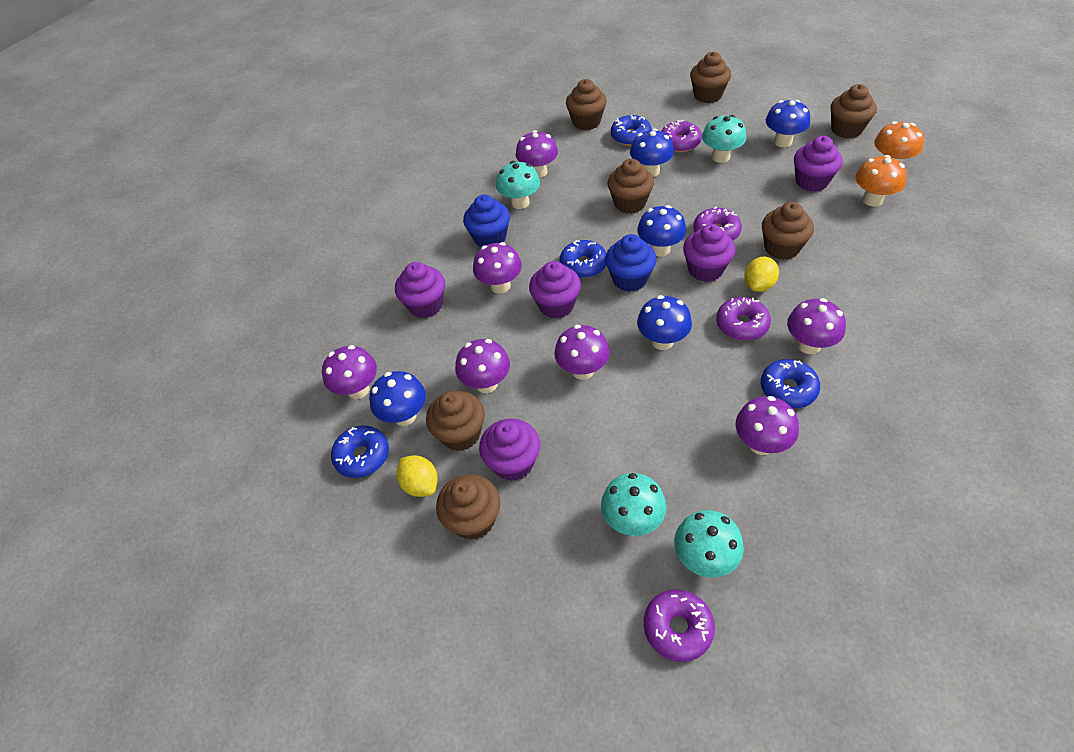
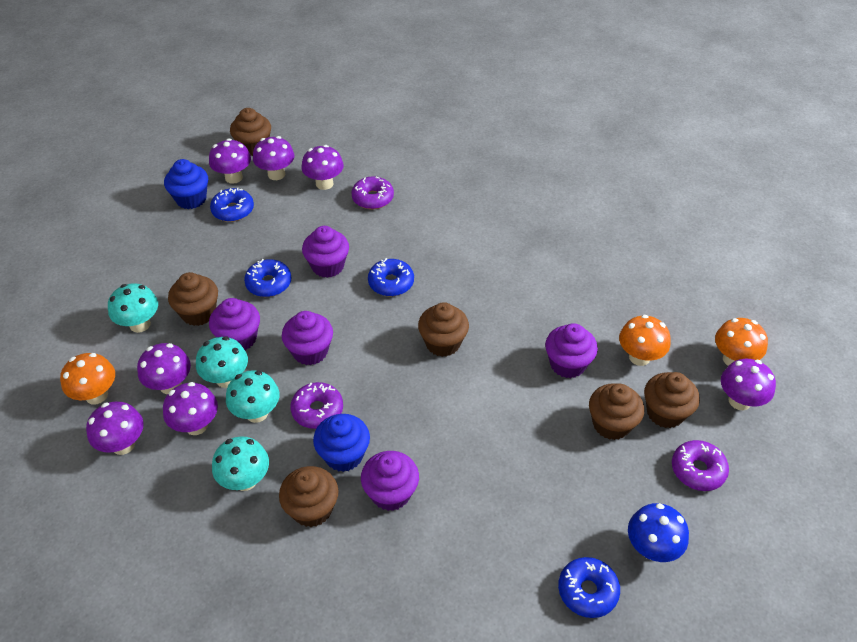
blue mushroom: [369,371,426,426] [630,129,674,177] [637,205,686,257] [637,295,692,350] [766,100,810,147] = 5 -> [628,503,689,562] = 1
brown cupcake: [426,391,485,451] [436,474,500,540] [566,79,607,130] [607,159,654,214] [690,52,731,103] [762,202,814,260] [830,84,877,139] = 7 -> [168,272,218,326] [230,108,271,156] [279,466,339,527] [418,302,469,357] [589,383,644,440] [644,372,700,428] = 6
orange mushroom: [855,155,907,207] [874,121,924,163] = 2 -> [60,353,115,404] [619,314,671,366] [715,318,768,366] = 3
purple donut: [644,589,715,662] [661,120,702,152] [693,207,742,240] [716,297,771,341] = 4 -> [290,382,343,429] [351,176,394,209] [672,440,729,491] = 3
yellow lemon: [396,455,438,497] [744,257,779,292] = 2 -> none = 0

